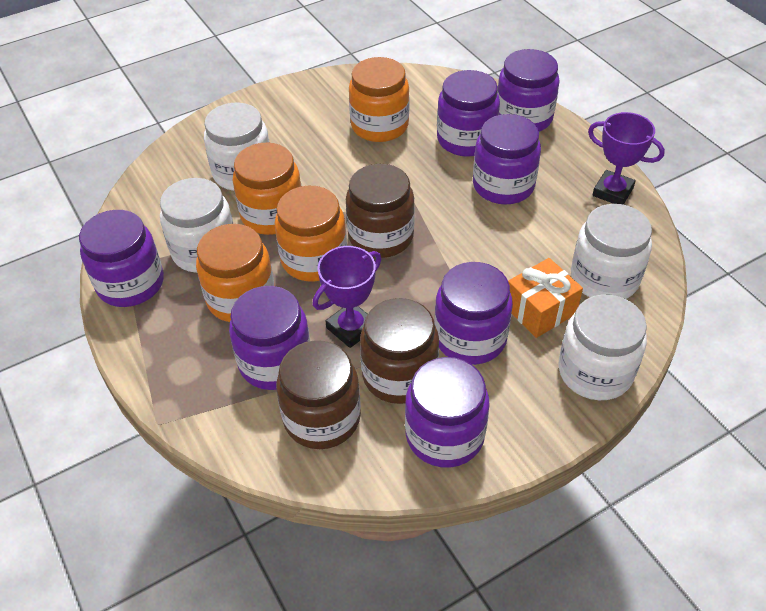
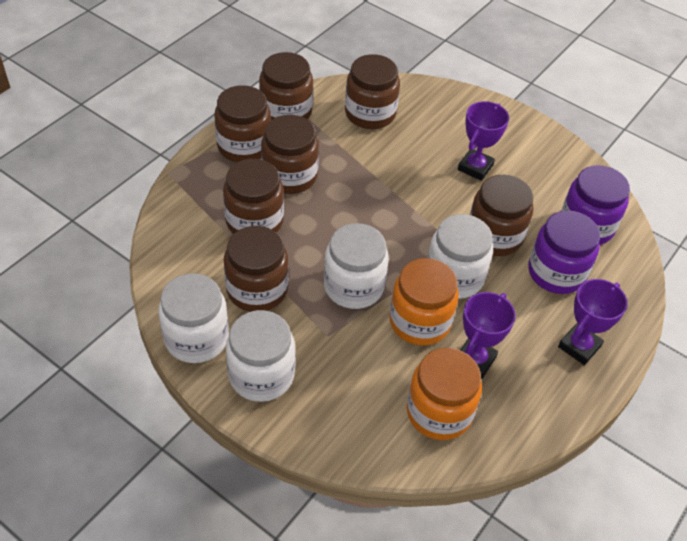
brown jar: [276,340,361,449] [346,164,415,258] [360,298,439,404] = 3 -> [214,85,271,162] [223,159,284,234] [224,226,289,312] [259,52,313,120] [261,115,319,194] [345,54,400,129] [470,175,533,256] = 7
orange gift: [508,258,583,338] = 1 -> none = 0
orange jar: [196,224,274,322] [233,142,301,235] [274,186,347,282] [349,57,409,142] = 4 -> [389,258,459,345] [407,348,482,440] = 2
purple jar: [79,210,164,307] [229,286,310,390] [405,357,490,468] [434,262,513,365] [437,70,500,157] [473,114,541,204] [497,49,560,132] = 7 -> [528,210,600,294] [561,165,630,245] = 2
purple trophy: [313,246,382,348] [588,112,665,205] = 2 -> [458,101,509,181] [461,292,516,379] [558,279,628,365] = 3

